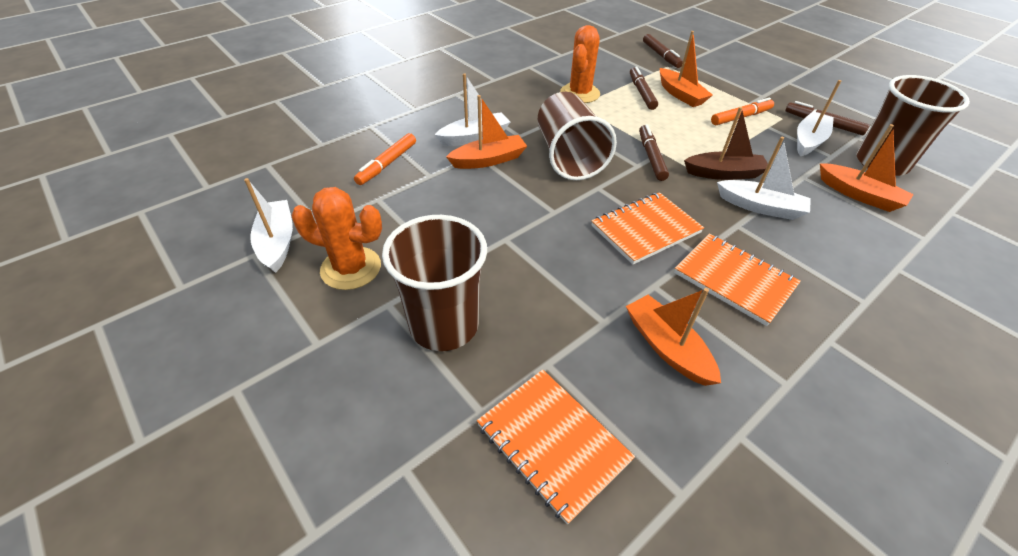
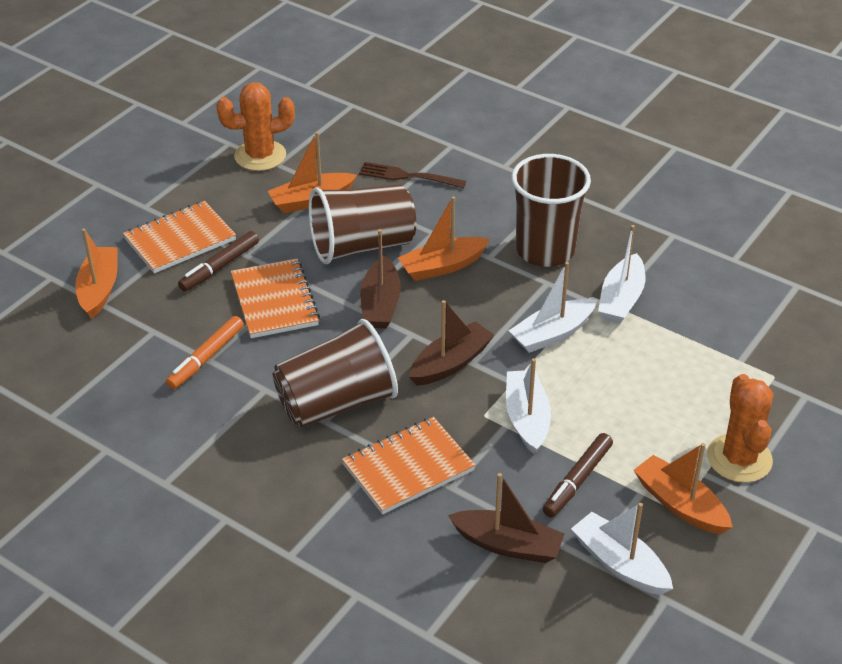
brown boat: [684,107,771,180] = 1 -> [360,229,401,329] [409,300,494,386] [448,473,565,563] = 3
brown fork: none = 0 -> [359,162,466,188] = 1
brown marker: [630,66,658,110] [639,124,669,181] [643,34,683,68] [785,101,869,135] = 4 -> [178,231,259,292] [543,433,613,517] = 2
orange marker: [354,133,416,185] [711,98,774,125] = 2 -> [166,316,244,389] = 1

